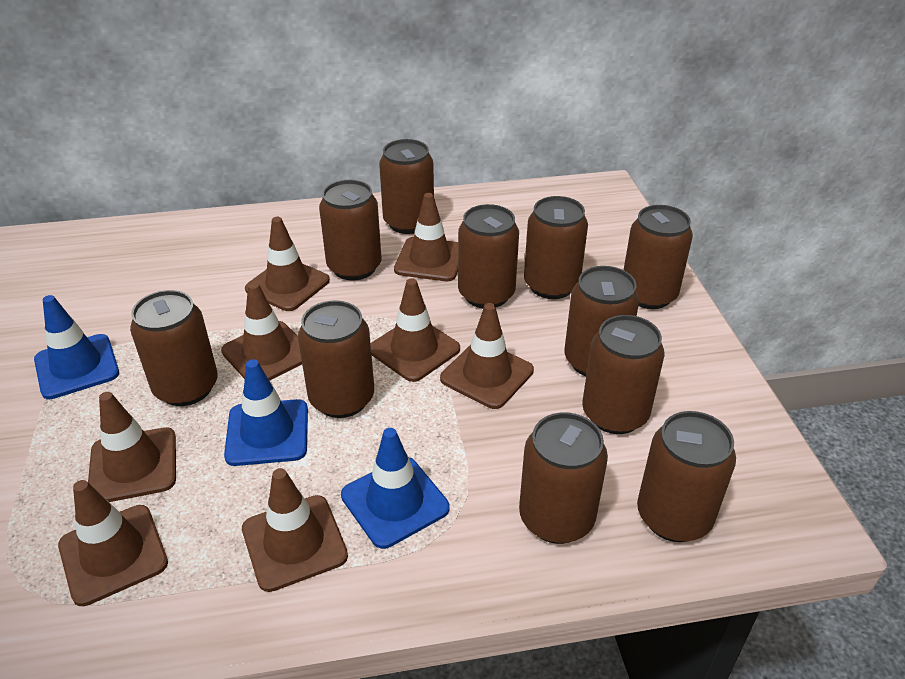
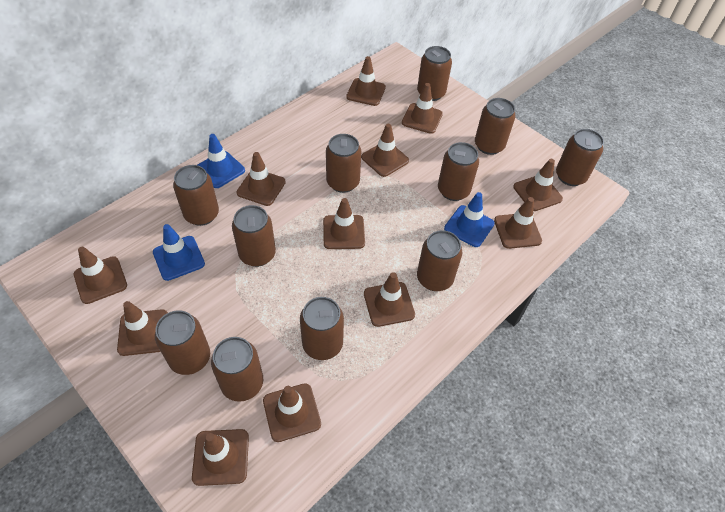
brown traffic cone: [58,480,168,606] [88,392,176,502] [221,282,302,381] [242,468,348,592] [245,217,330,311] [370,278,460,382] [394,193,458,281] [440,303,534,409] = 8 -> [74,247,127,304] [117,301,168,356] [192,429,249,486] [236,152,286,206] [263,383,321,442] [323,198,365,249] [346,56,386,106] [361,124,409,177] [364,272,415,327] [402,83,443,134] [494,197,542,249] [513,159,563,211] = 12

